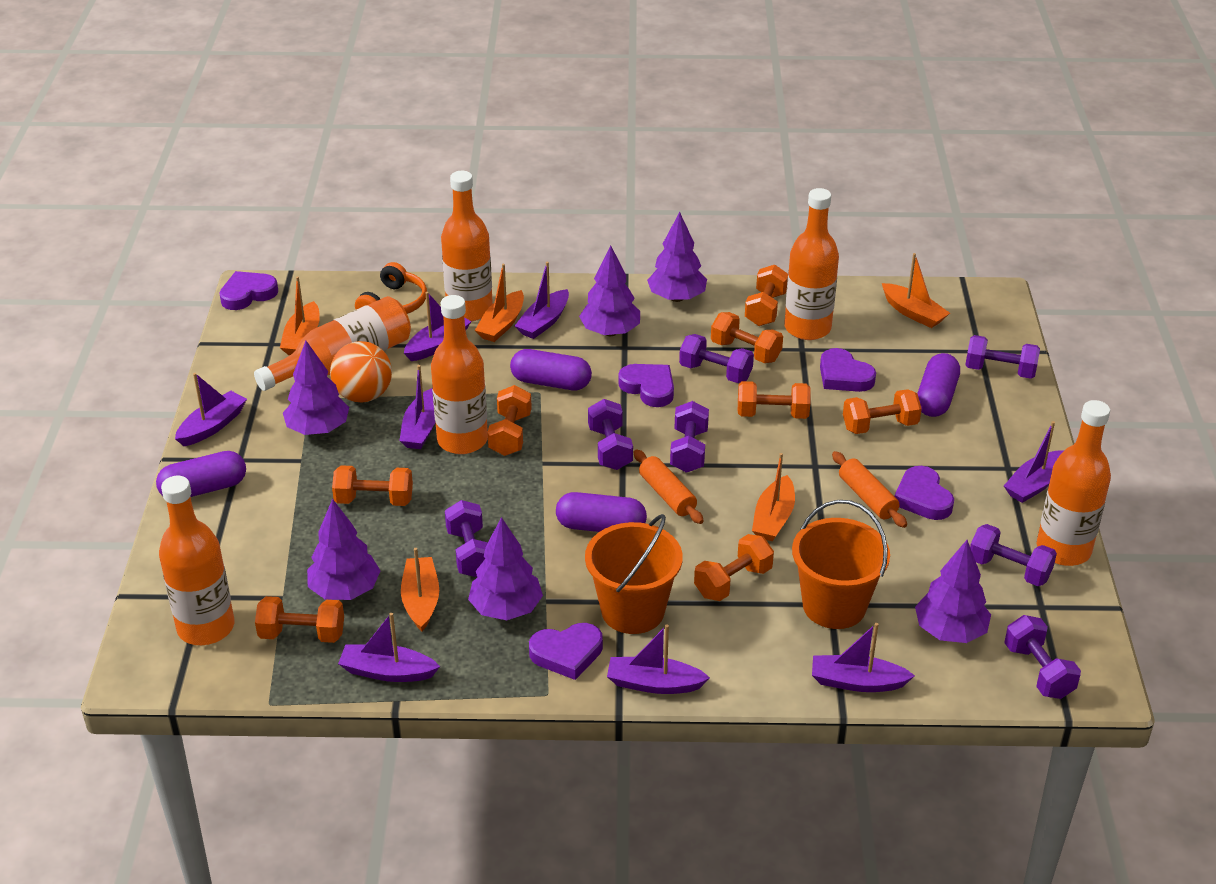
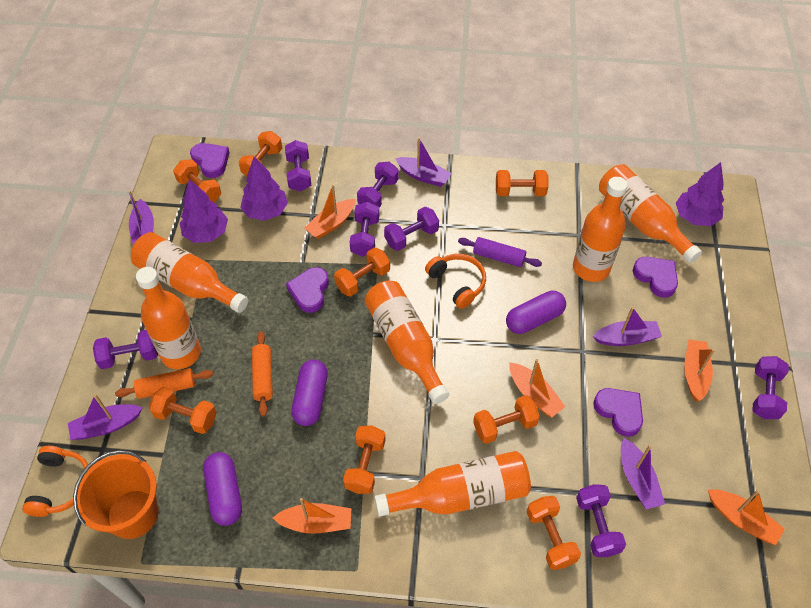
orange ball: [330,341,392,403] = 1 -> none = 0
orange bucket: [585,514,683,634] [792,500,890,629] = 2 -> [73,450,159,539] = 1
orange headphones: [355,262,427,314] = 1 -> [22,446,88,517] [425,254,486,309] = 2
purple boat: [175,373,247,446] [338,613,440,682] [399,365,436,449] [404,292,471,361] [515,261,569,339] [607,625,710,694] [812,623,915,692] [1004,421,1064,503] = 8 -> [68,394,143,440] [128,191,154,245] [395,138,452,187] [593,307,662,346] [621,437,665,510] = 5
purple capsule: [156,451,246,497] [510,349,592,390] [556,492,647,532] [917,353,960,417] = 4 -> [203,452,242,526] [291,360,328,426] [506,291,566,334] = 3
purple heart: [219,271,278,310] [529,623,603,680] [618,364,674,407] [820,348,876,392] [894,466,954,520] = 5 -> [190,143,230,178] [286,267,329,313] [593,388,643,437] [633,257,678,298] = 4
purple rolling pin: none = 0 -> [458,237,542,267] = 1
purple tree: [283,341,349,435] [307,499,381,600] [468,517,543,620] [579,245,640,336] [647,212,707,302] [915,540,991,643] = 6 -> [180,179,228,243] [240,156,288,221] [676,162,724,226] = 3

